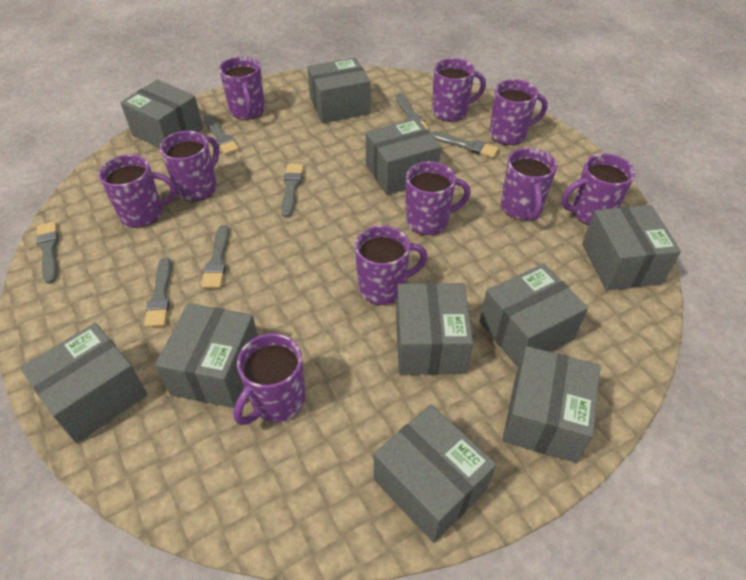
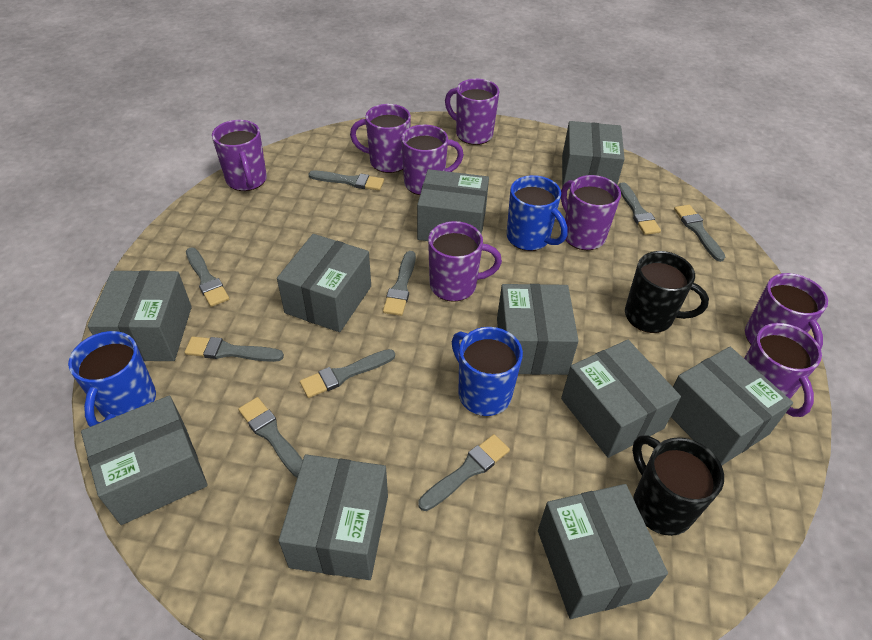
black mug: none = 0 -> [625,251,709,333] [632,435,724,536] = 2
blue mug: none = 0 -> [68,331,156,427] [452,327,523,416] [507,175,568,251] = 3
grey brush: [36,221,59,284] [144,257,171,327] [201,225,229,288] [204,115,239,155] [281,164,304,217] [396,93,428,130] [431,131,499,158] = 7 -> [184,336,284,362] [186,247,229,307] [238,397,303,478] [300,349,395,398] [309,171,384,190] [383,251,416,316] [418,434,510,511] [618,182,661,235] [674,205,725,262] = 9
purple mug: [98,155,177,228] [160,131,219,202] [219,56,265,120] [233,333,306,425] [355,225,428,305] [406,161,471,235] [432,58,486,122] [490,79,548,145] [501,148,557,221] [561,153,635,225] = 10 -> [212,120,267,191] [350,104,411,173] [401,124,464,195] [428,221,502,302] [445,79,499,145] [561,175,621,250] [744,323,822,417] [745,273,828,349] = 8

